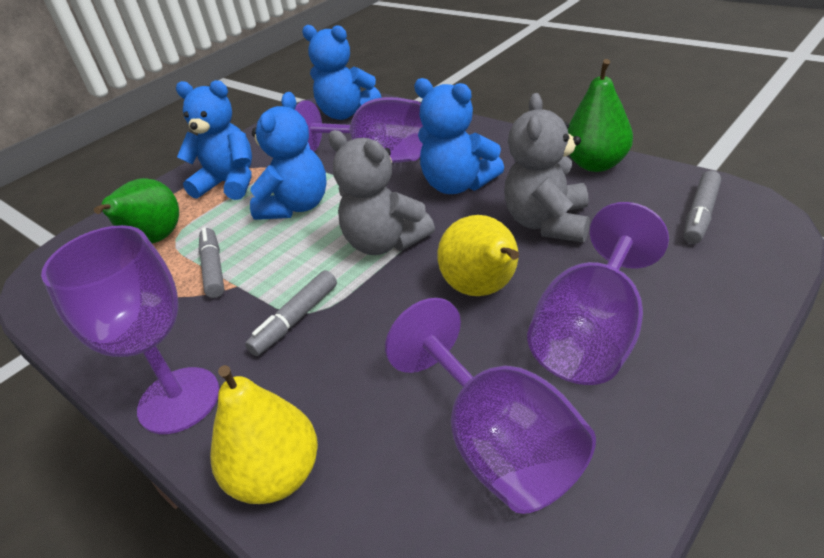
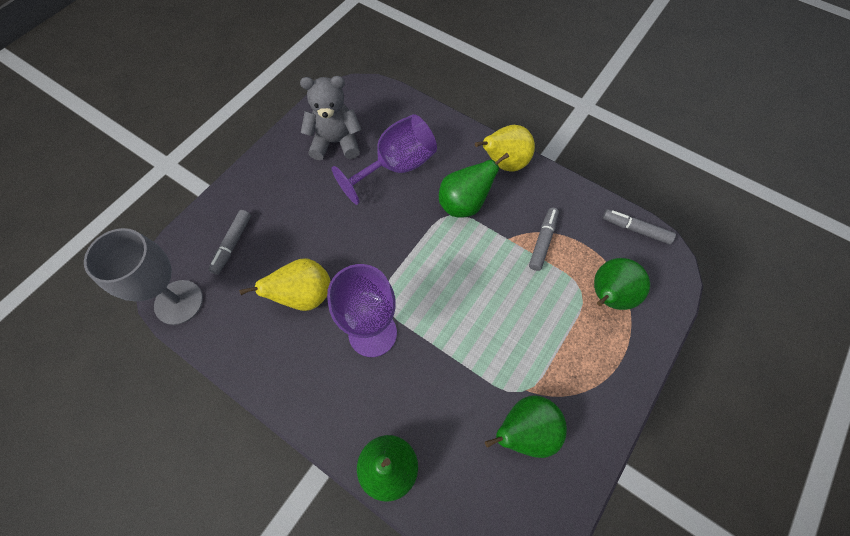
blue teddy bear: [176,80,252,200] [250,92,326,220] [302,25,381,120] [414,78,504,194] = 4 -> none = 0
green pear: [94,178,179,244] [568,59,633,172] = 2 -> [357,435,418,502] [439,153,509,217] [485,395,567,458] [594,258,650,310] = 4
grey goblet: none = 0 -> [84,228,203,325] = 1
grey teddy bear: [328,130,435,255] [504,93,590,242] = 2 -> [300,76,361,160] = 1
purple goblet: [41,225,220,434] [295,97,423,163] [385,298,596,514] [527,202,669,385] = 4 -> [327,264,397,357] [332,114,437,205] = 2

